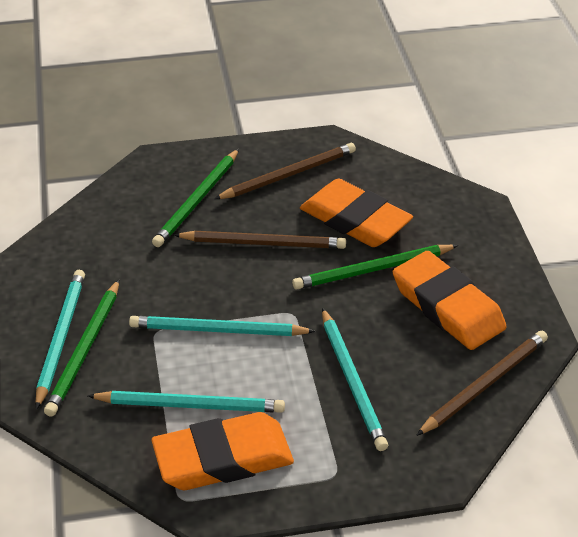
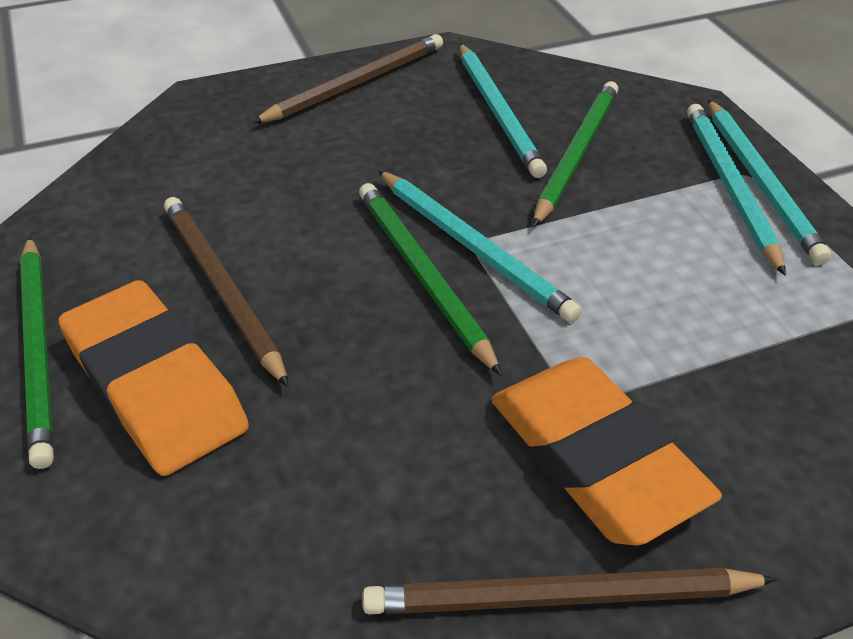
orange eraser: [152,412,294,490] [300,179,413,247] [393,251,507,350] = 3 -> [58,280,249,476] [491,357,722,546] = 2

